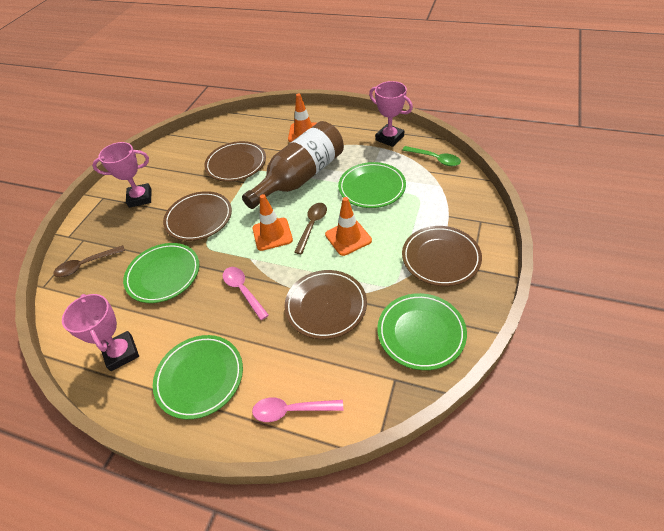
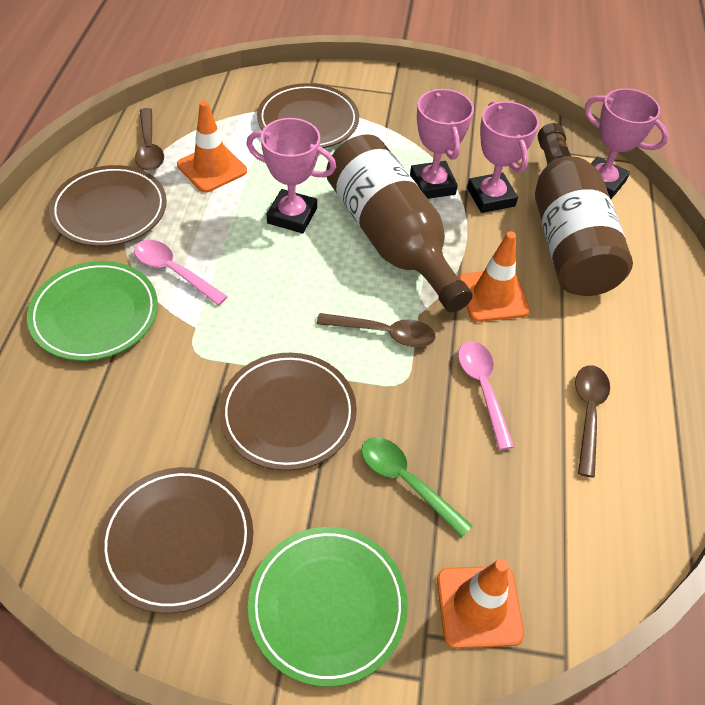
brown bottle: [242,121,344,209] = 1 -> [326,134,473,313] [535,123,633,296] = 2
brown spoon: [53,245,125,277] [294,203,327,254] = 2 -> [135,108,164,171] [316,313,436,347] [575,365,610,478] = 3
green plate: [123,243,199,303] [153,335,243,419] [338,162,406,208] [377,293,467,370] = 4 -> [27,261,158,361] [248,527,408,687] = 2
pink trophy: [62,294,139,371] [92,142,151,208] [369,81,413,147] = 3 -> [246,118,336,234] [410,89,474,199] [467,101,539,213] [585,88,669,199] = 4

